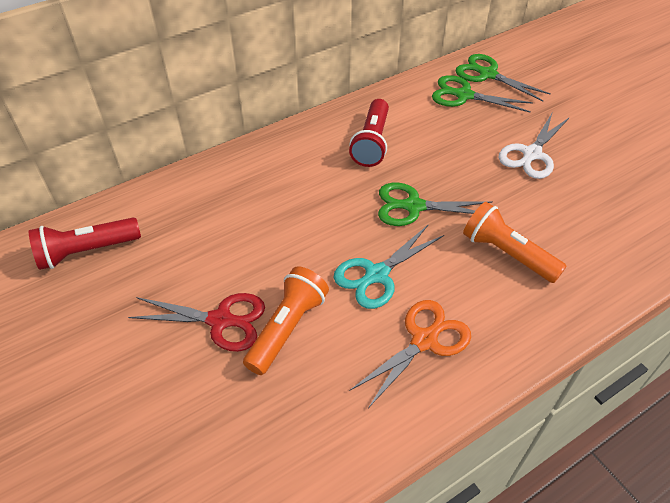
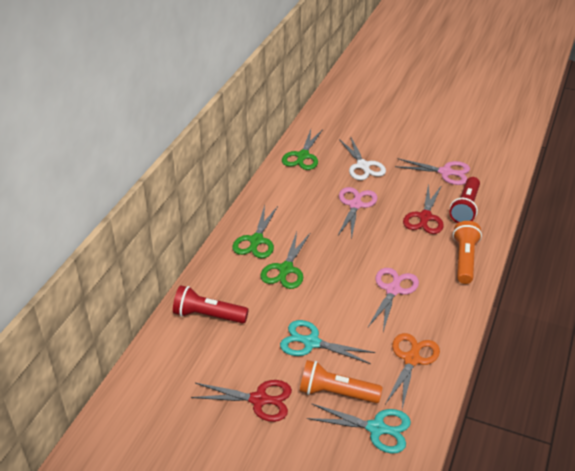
pink scissors: none = 0 -> [338,187,378,240] [368,268,419,332] [395,158,470,185] = 3
red scissors: [128,293,265,352] = 1 -> [191,380,292,422] [403,184,444,234] = 2
turquoise scissors: [333,225,444,309] = 1 -> [280,320,375,364] [307,403,411,454] = 2

